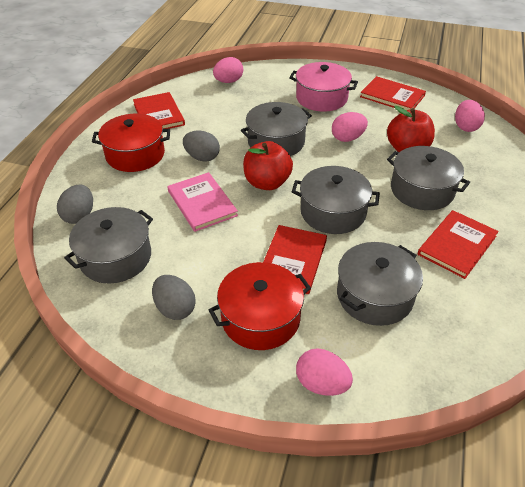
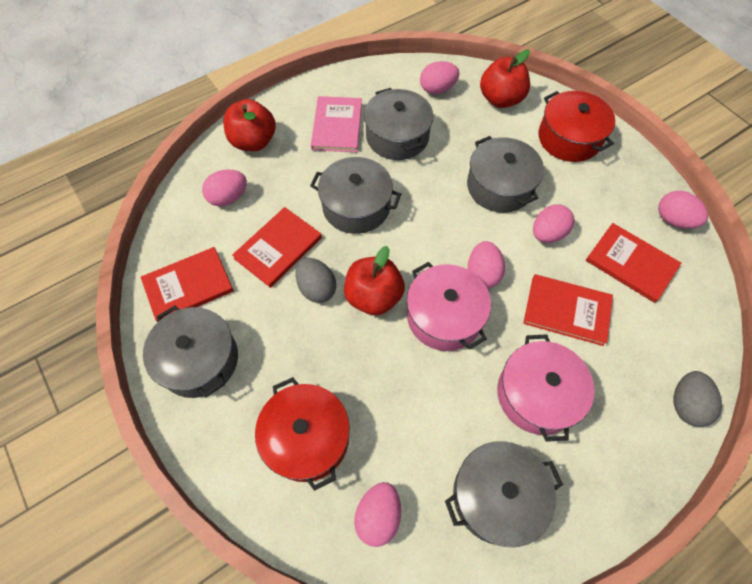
grey egg: [57,185,93,224] [152,275,196,320] [183,131,220,162] = 3 -> [296,258,336,303] [674,371,722,427] = 2
pink egg: [213,57,243,83] [296,348,353,396] [332,112,368,142] [455,100,485,132] = 4 -> [202,170,247,206] [354,482,401,547] [420,61,459,94] [468,241,505,288] [533,204,575,243] [658,191,708,229] = 6
pink pot: [289,62,358,112] = 1 -> [407,262,491,351] [497,335,595,442] = 2
red apple: [243,141,293,190] [387,106,435,152] = 2 -> [223,99,276,151] [344,246,405,316] [480,49,530,108] = 3

